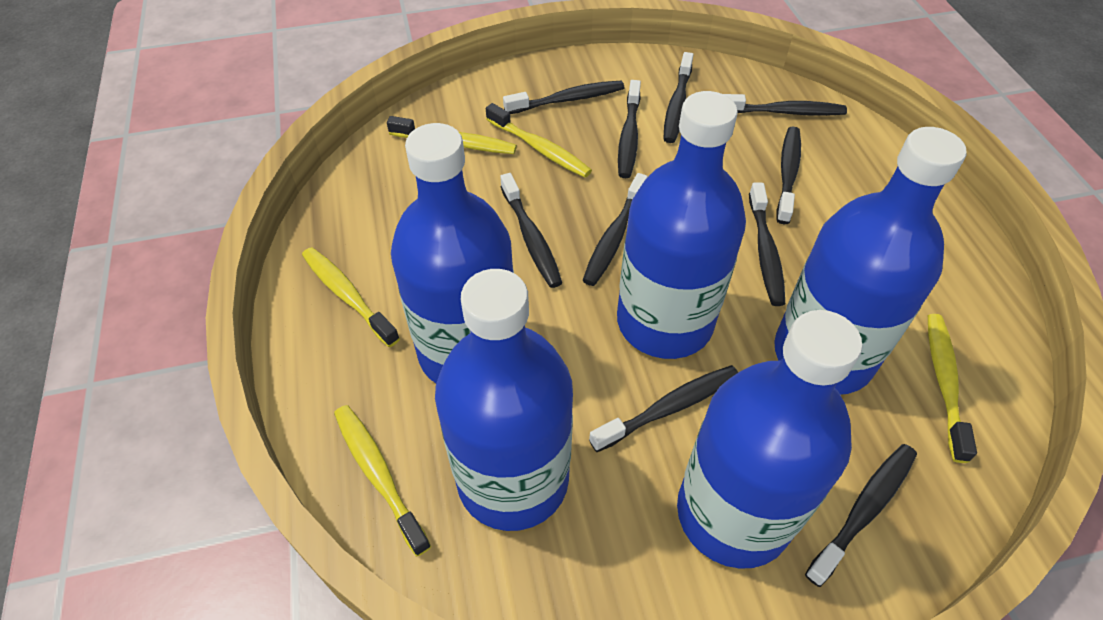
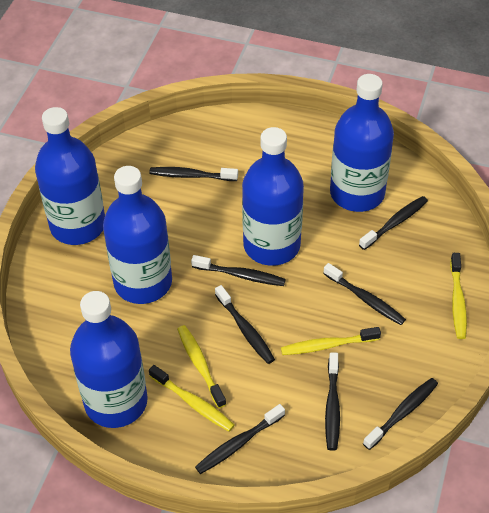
black toothbrush: [500,173,562,288] [503,81,624,114] [582,173,648,286] [589,365,738,452] [618,80,641,178] [663,52,694,143] [724,94,847,116] [749,183,785,306] [776,126,801,224] [805,444,917,587] = 10 -> [149,167,238,181] [191,255,286,286] [195,404,285,474] [215,285,275,364] [323,263,406,325] [325,352,340,451] [359,196,428,250] [363,378,438,450] = 8
yellow toothbrush: [302,247,400,347] [334,405,431,556] [387,116,517,154] [486,103,592,178] [928,314,977,463] = 5 -> [149,365,234,432] [177,325,226,408] [281,327,381,355] [450,253,467,339] = 4

